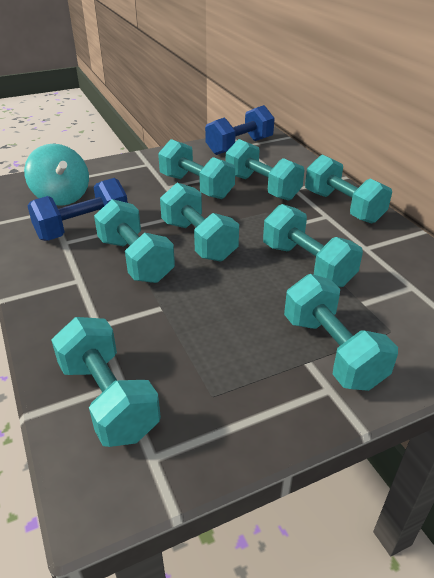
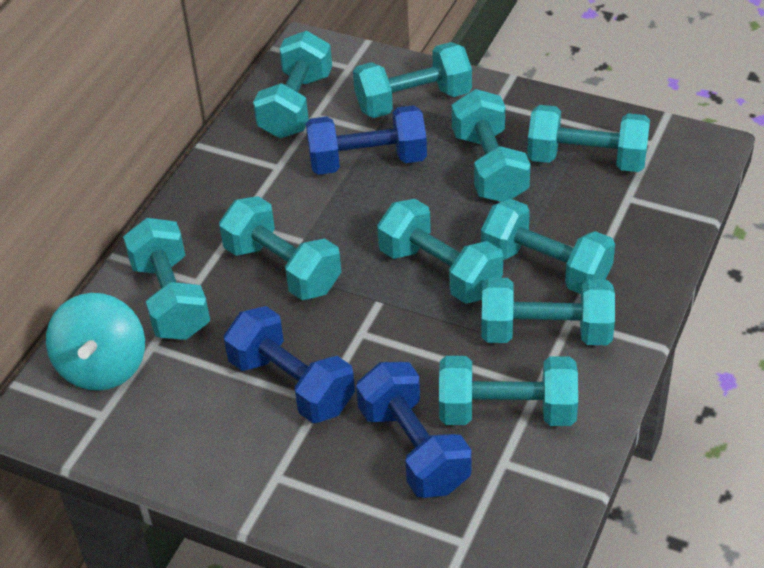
blue dumbbell: [28,178,128,241] [205,105,275,155] = 2 -> [224,306,355,423] [306,105,427,175] [356,362,471,498] = 3
turquoise dumbbell: [51,317,161,447] [94,199,175,283] [158,139,235,199] [160,183,239,262] [226,139,304,201] [263,204,363,287] [284,274,398,391] [305,154,392,224] = 8 -> [123,218,210,340] [219,196,341,300] [253,31,332,138] [353,42,472,118] [377,199,503,304] [439,356,578,426] [452,89,531,202] [481,199,615,294] [482,277,615,345] [527,105,650,172] = 10

